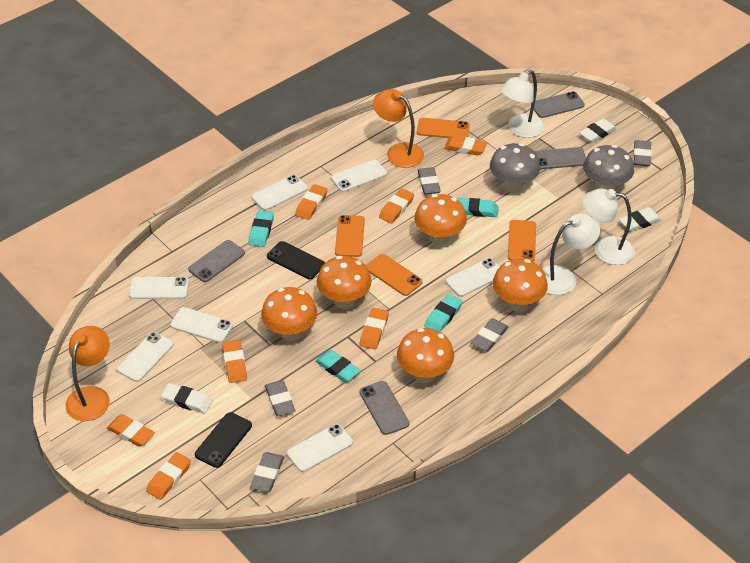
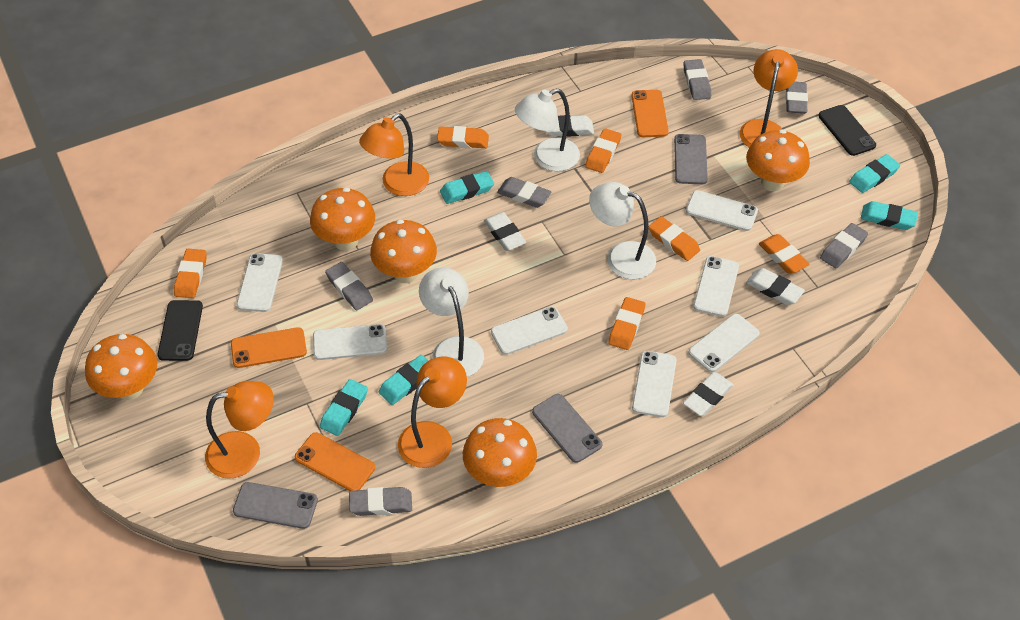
grey eraser: [250,452,284,492] [265,380,295,416] [418,167,441,195] [471,318,508,352] [633,140,652,166] = 5 -> [325,262,373,310] [349,487,412,516] [497,177,551,208] [684,59,711,100] [786,82,808,114] [820,223,868,269] = 6
grey mushroom: [490,143,540,193] [583,145,634,190] = 2 -> none = 0
grey phone: [188,240,245,282] [360,381,409,435] [531,91,585,118] [535,147,586,169] = 4 -> [233,482,318,529] [532,394,603,463] [674,134,708,184] = 3
orange eraser: [107,414,155,447] [146,452,191,500] [222,340,247,383] [295,184,328,220] [360,308,389,349] [379,188,414,223] [444,136,487,156] = 7 -> [174,249,206,298] [437,126,489,148] [585,128,622,173] [608,297,646,350] [649,216,700,261] [759,234,810,274] = 6
orange lamp: [65,326,110,421] [373,89,424,168] = 2 -> [205,381,274,479] [359,114,429,196] [398,357,467,468] [740,49,798,148] = 4
orange phone: [335,215,365,257] [366,254,423,296] [417,118,470,138] [508,220,536,262] = 4 -> [231,327,307,368] [295,432,375,491] [631,90,669,137] = 3
turquoise eraser: [249,210,274,247] [315,350,361,382] [424,294,463,332] [457,198,499,217] = 4 -> [320,379,368,436] [379,355,428,405] [440,171,494,204] [849,154,900,193] [861,201,918,230] = 5
white eraser: [161,383,213,414] [579,118,617,143] [619,207,662,232] = 3 -> [484,212,526,251] [545,115,594,137] [683,372,734,416] [746,268,805,305] = 4

